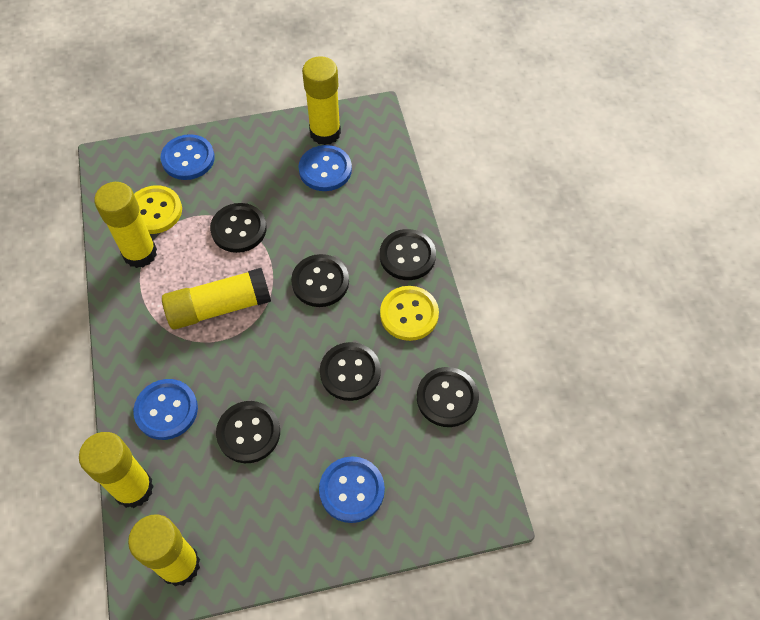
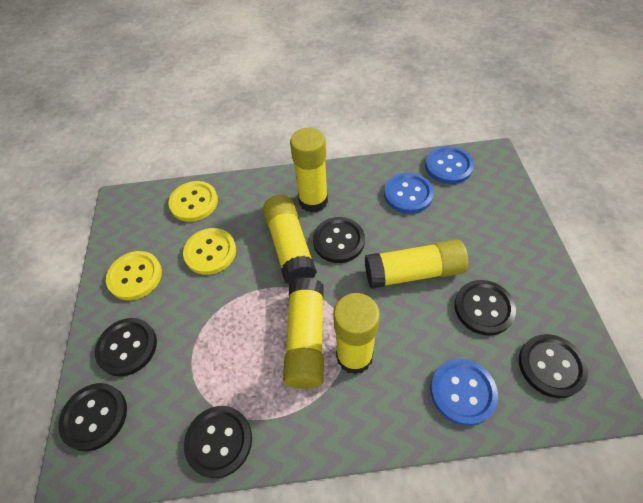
blue button: [133,379,198,440] [161,134,215,180] [298,145,352,191] [319,456,385,523] = 4 -> [384,173,434,214] [425,146,474,184] [430,359,498,426] = 3
yellow button: [134,185,182,234] [380,286,439,341] = 2 -> [106,251,162,300] [169,181,218,222] [183,228,236,275] = 3

